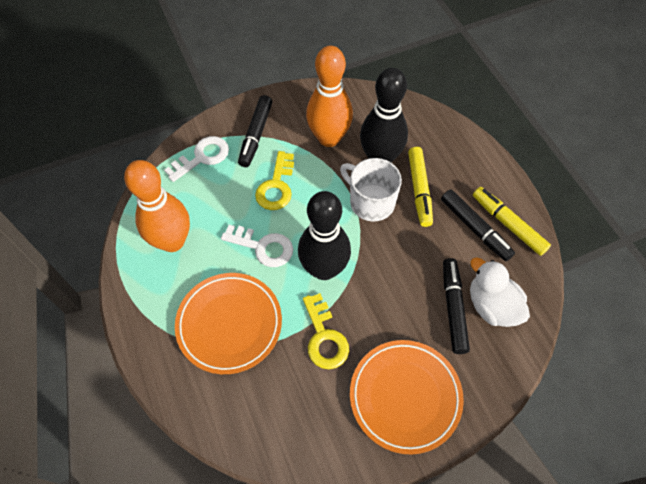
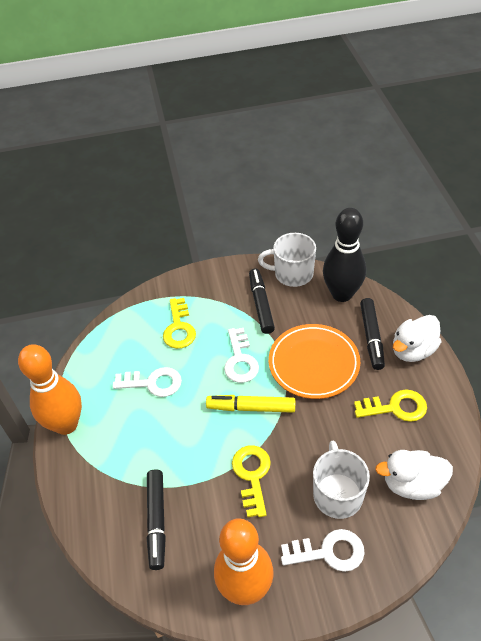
black bowling pin: [298,191,351,280] [360,68,408,162] = 2 -> [323,208,366,302] = 1
orange plate: [175,273,282,374] [350,340,464,455] = 2 -> [269,324,360,399] = 1
white duck: [470,257,530,327] = 1 -> [375,450,453,500] [393,315,441,362] = 2
white key: [164,136,229,182] [221,225,293,267] = 2 -> [113,367,182,397] [224,328,259,383] [281,529,365,572] = 3
white mug: [340,158,402,221] = 1 -> [258,233,316,287] [313,441,370,519] = 2
yellow key: [255,151,294,210] [303,293,349,369] = 2 -> [163,298,196,349] [232,445,271,517] [354,390,427,422] = 3
yellow marker: [408,147,433,227] [473,187,551,256] = 2 -> [206,395,296,413] = 1

